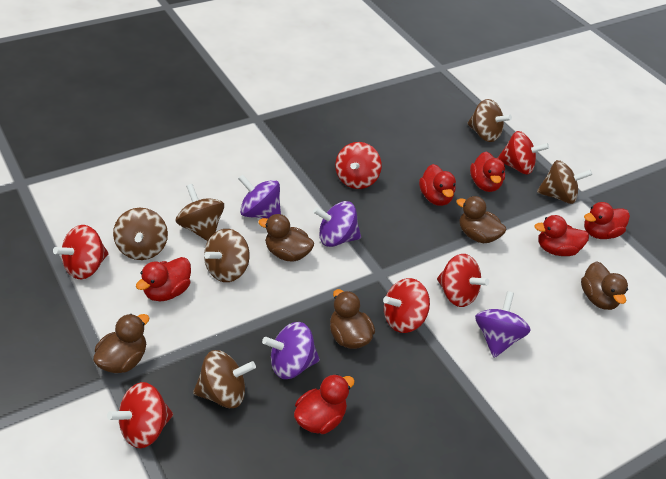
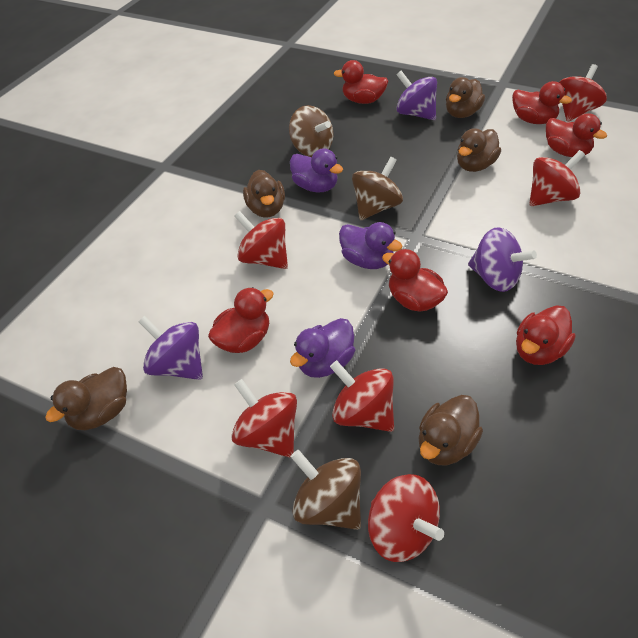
brown spinning top: [113,208,168,260] [175,184,224,241] [193,350,256,408] [204,229,250,282] [467,99,512,142] [537,160,592,204] = 6 -> [289,105,333,157] [291,450,361,530] [352,157,403,220] = 3
purple duck: none = 0 -> [290,148,343,192] [290,318,355,378] [339,222,402,269] = 3
purple spinning top: [238,174,281,219] [262,322,320,379] [313,201,361,247] [475,291,531,358] = 4 -> [138,316,203,380] [396,71,437,120] [468,227,537,292] = 3

